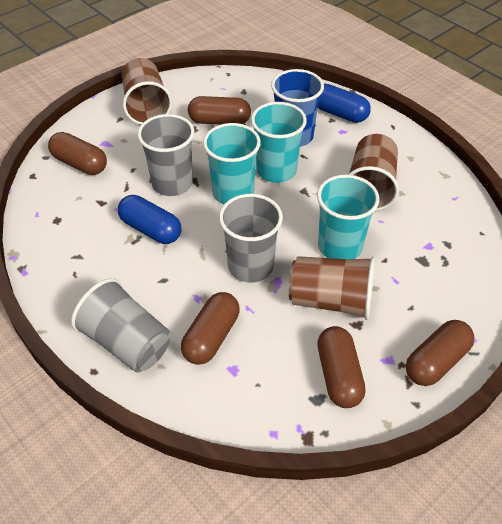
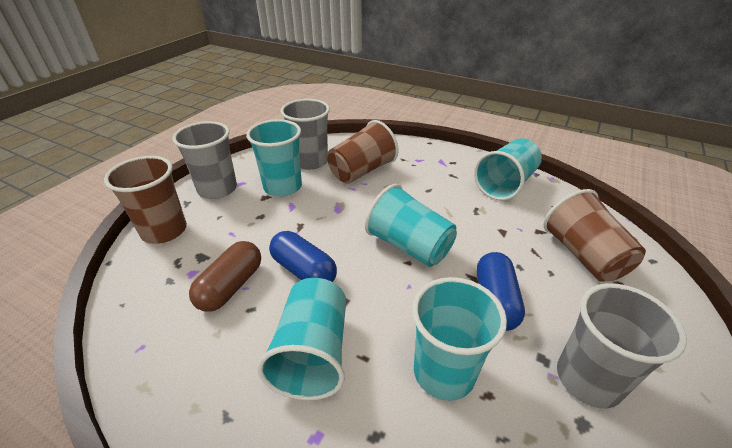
blue cup: [271,69,324,147] = 1 -> none = 0
brown capsule: [48,132,107,175] [181,292,240,365] [188,96,251,125] [317,326,365,408] [406,320,475,386] = 5 -> [189,241,261,312] = 1
turquoise cup: [203,123,261,204] [251,102,307,183] [317,175,379,259] = 3 -> [246,119,302,197] [257,278,346,400] [365,184,457,267] [412,277,507,401] [474,138,542,200] = 5

